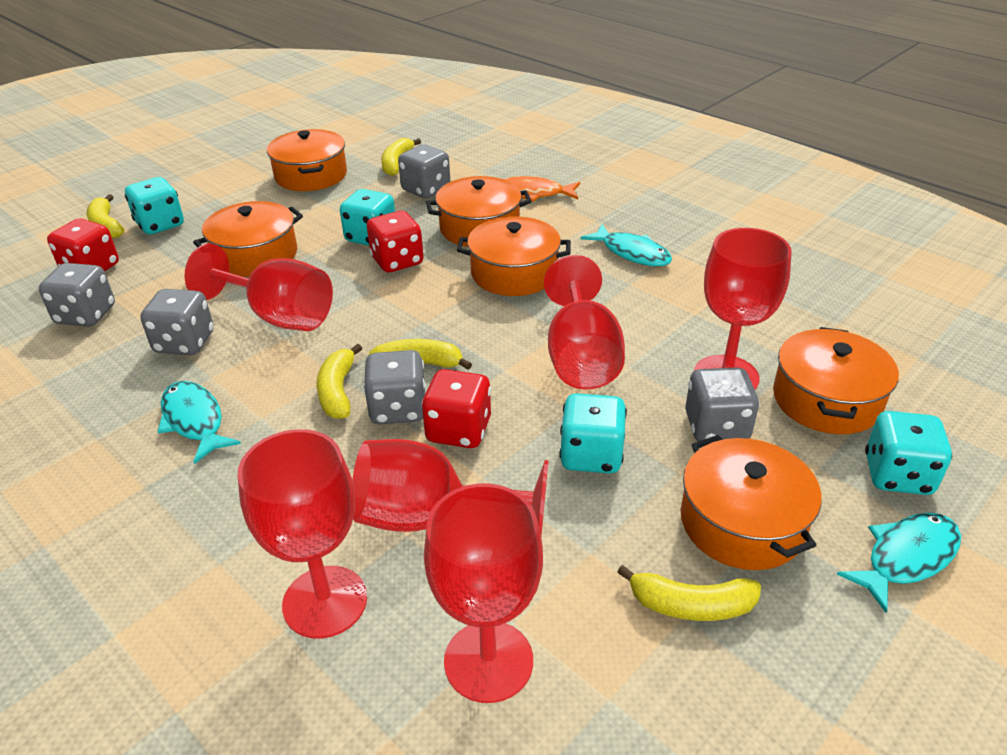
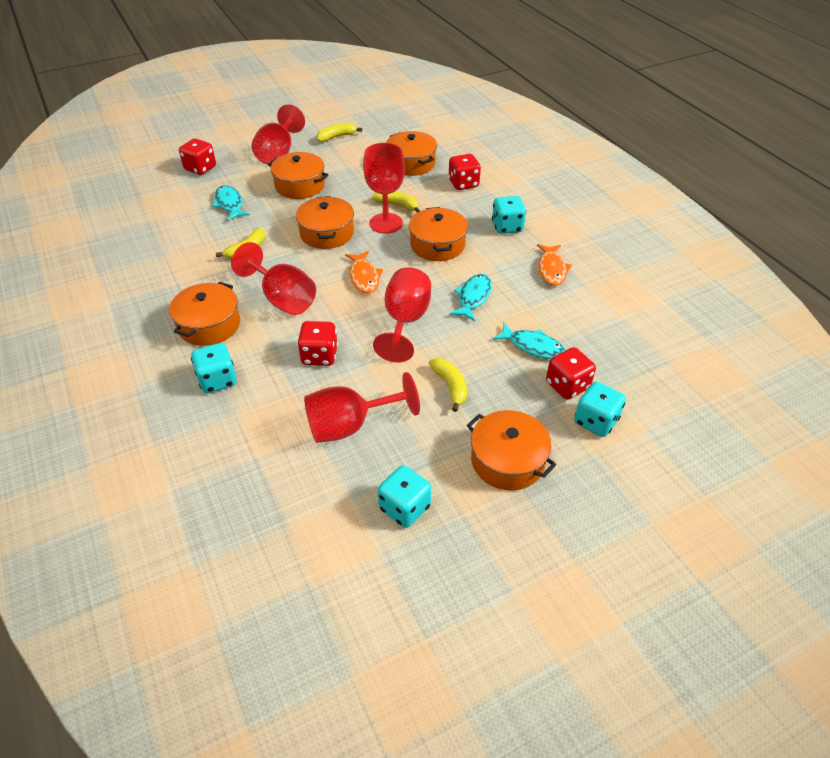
grey dice: [39,263,115,327] [140,289,214,355] [363,350,426,425] [398,144,450,198] [685,367,760,441] = 5 -> none = 0
orange fish: [504,176,580,202] = 1 -> [345,251,383,294] [537,244,572,286] = 2
red dice: [47,219,119,271] [367,211,424,272] [421,369,491,448] = 3 -> [179,139,216,175] [297,321,338,366] [448,154,481,190] [546,347,596,399] = 4
red goblet: [185,243,333,331] [238,429,367,639] [352,439,549,535] [424,484,543,703] [544,255,625,390] [694,228,792,390] = 6 -> [231,242,316,315] [252,104,305,165] [304,372,420,443] [363,143,405,234] [373,267,431,363] = 5
yellow banana: [87,194,124,238] [317,344,362,419] [368,339,472,370] [381,138,421,176] [617,565,761,621] = 5 -> [216,228,266,259] [316,123,362,142] [372,191,420,213] [429,358,467,412] = 4

